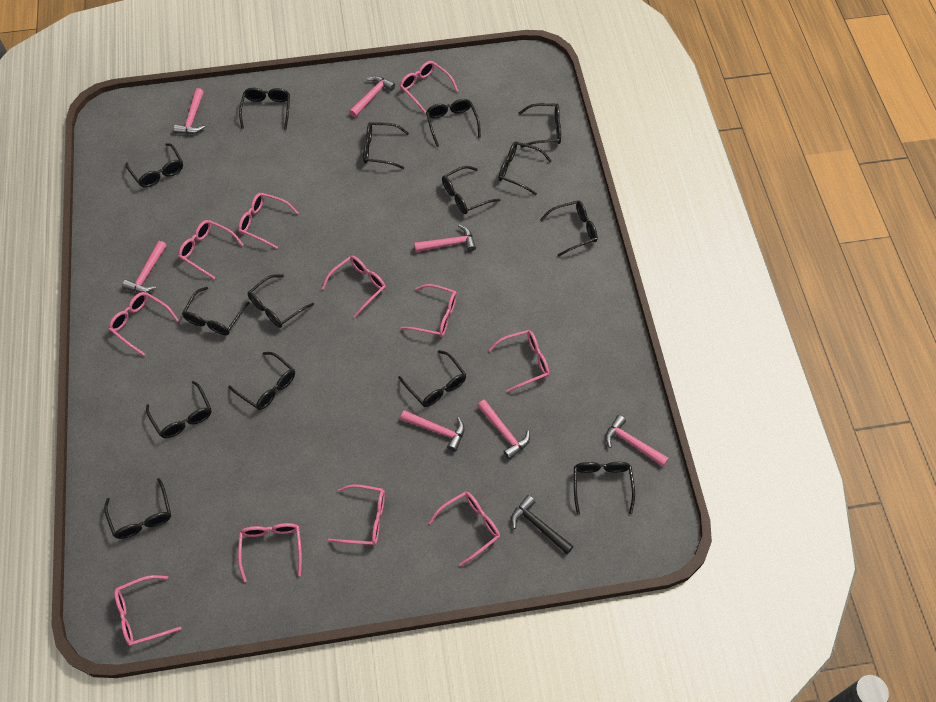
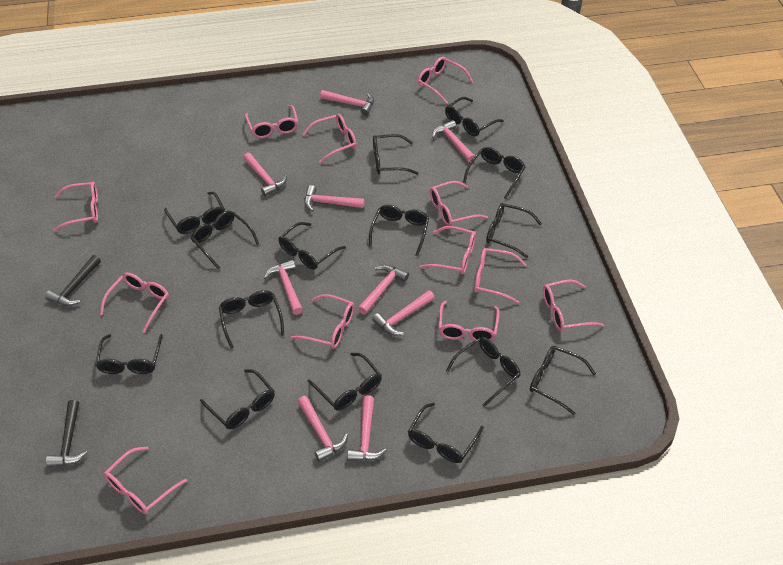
black hammer: [511,495,574,554] = 1 -> [45,255,101,306] [46,400,88,468] = 2
pink glasses: [109,292,179,356] [114,575,182,646] [178,220,244,279] [238,193,298,249] [238,523,302,582] [322,256,386,318] [328,484,385,545] [400,61,458,113] [400,284,457,337] [429,491,500,567] [489,330,549,393] = 11 -> [53,182,98,232] [100,273,169,333] [104,446,187,514] [245,105,298,138] [290,294,354,349] [302,114,357,163] [417,57,473,104] [420,226,476,274] [430,181,488,226] [438,301,500,341] [474,248,527,304] [543,279,604,332] = 12
pink hammer: [122,241,167,293] [174,88,205,134] [349,76,395,117] [400,410,465,451] [414,225,476,252] [477,399,530,459] [605,415,669,466] = 7 -> [243,153,287,196] [264,260,303,315] [297,396,348,462] [304,185,365,212] [320,90,374,116] [347,395,387,461] [358,265,409,314] [372,290,435,336] [432,120,475,163] = 9

